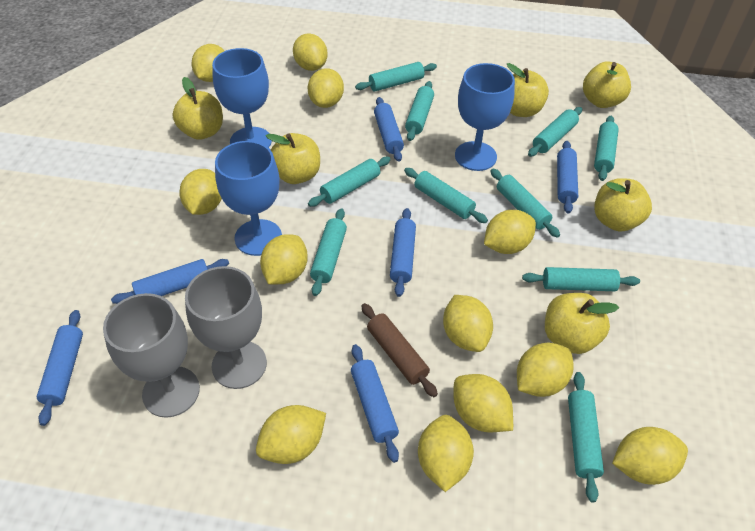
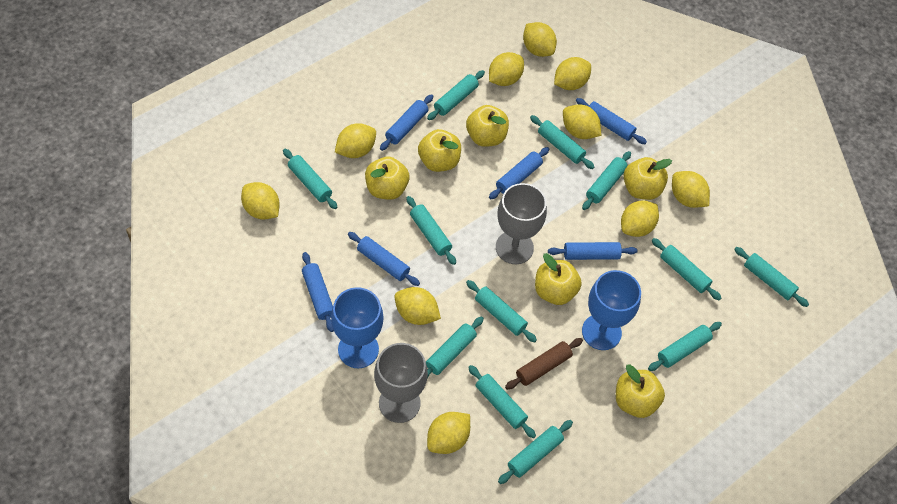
blue goblet: [212,48,272,148] [215,141,282,256] [455,63,515,171] = 3 -> [331,287,383,368] [582,270,641,350] = 2
turquoise rolling pin: [308,157,391,207] [310,208,347,296] [355,62,437,91] [404,168,488,223] [405,81,434,141] [490,169,560,238] [522,267,640,291] [528,107,582,157] [568,372,604,502] [594,116,619,181] = 10 -> [283,149,338,209] [406,196,456,265] [426,316,484,378] [427,70,485,120] [466,280,537,343] [468,365,536,438] [498,420,573,484] [530,115,594,169] [582,151,631,210] [648,322,722,371] [652,238,721,300] [734,247,809,307] = 12
yellow lemon: [179,169,222,215] [191,44,224,82] [256,405,326,464] [260,234,308,284] [293,33,328,71] [308,68,344,108] [418,415,474,492] [443,295,493,352] [453,374,513,432] [484,210,536,254] [517,342,574,397] [612,427,688,485] = 12 -> [241,182,280,220] [335,123,376,158] [394,287,441,325] [427,412,470,454] [489,52,524,86] [523,22,557,57] [554,57,591,90] [563,104,601,139] [621,200,659,237] [672,171,710,208] = 10

